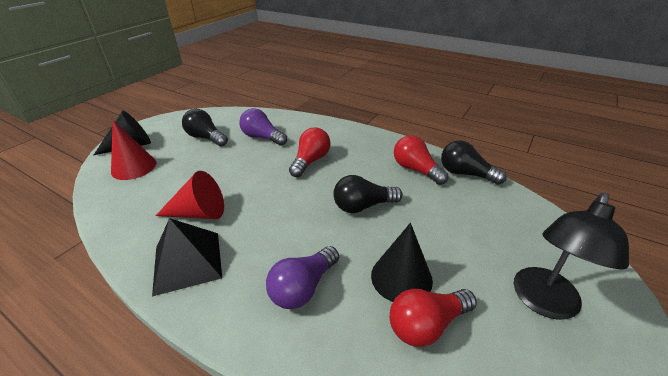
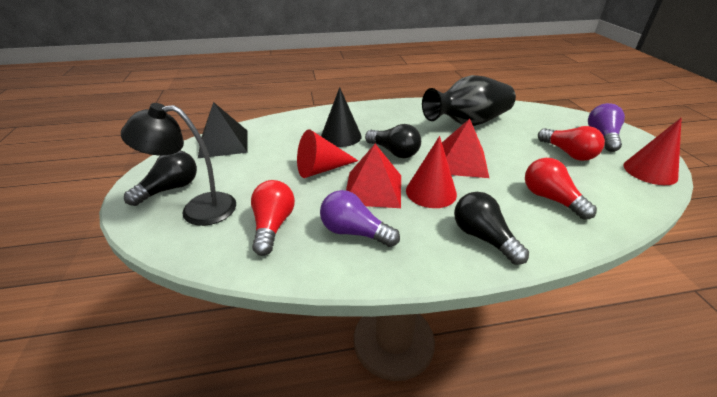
black cone: [94,111,151,155] [371,223,433,302] = 2 -> [321,87,362,147] = 1
black vase: none = 0 -> [422,75,516,126] = 1
red cone: [111,120,156,180] [156,171,224,219] = 2 -> [297,129,358,178] [406,136,457,208] [623,118,682,185] = 3
red pyramid: none = 0 -> [346,144,401,208] [442,119,489,178] = 2

